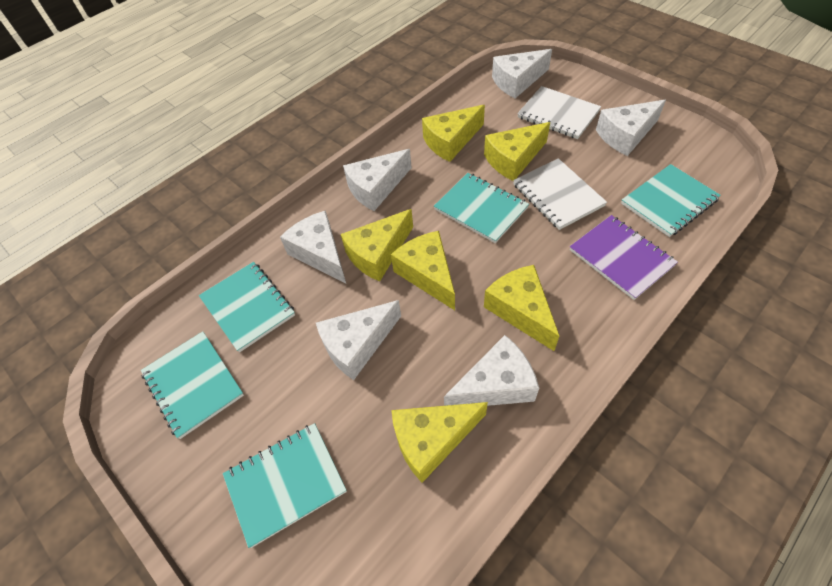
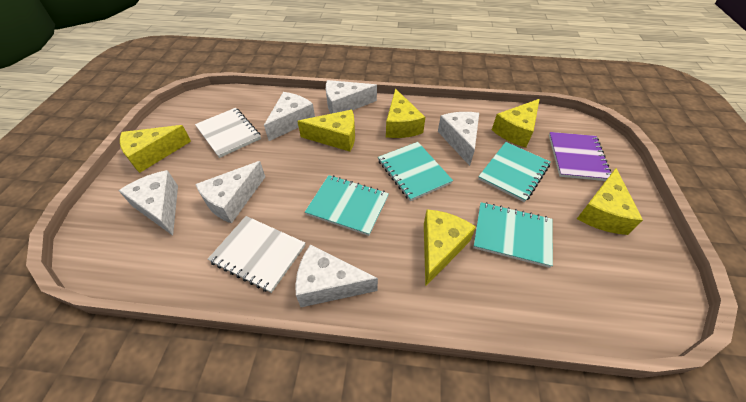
turquoise notebook: [141,331,244,439] [199,262,295,353] [223,423,347,548] [434,173,529,243] [621,164,721,237] = 5 -> [305,175,389,236] [378,142,453,201] [473,202,553,268] [478,142,551,202] = 4

